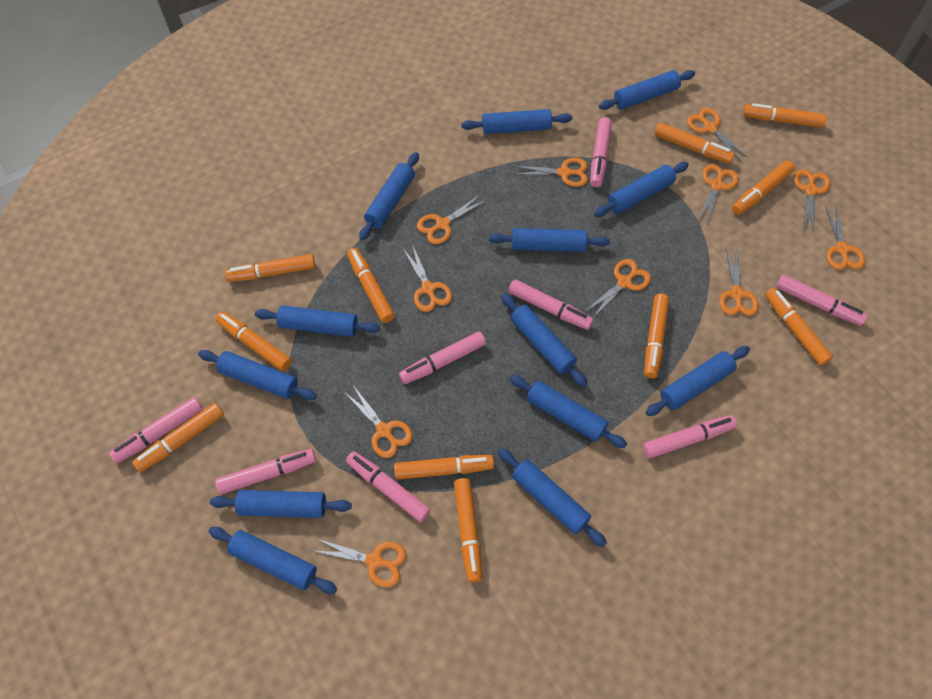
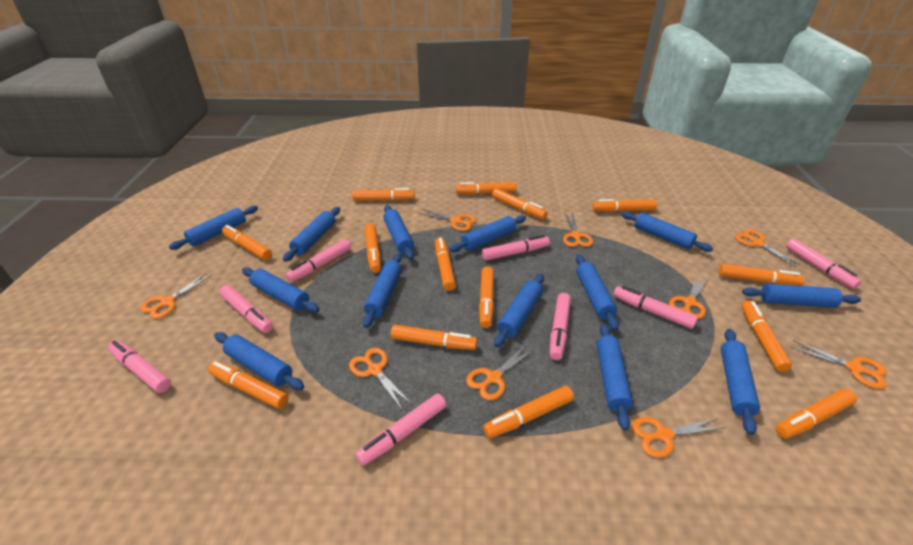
orange marker: [132,403,224,472] [215,312,292,371] [225,254,315,282] [347,248,395,323] [394,455,494,480] [454,478,482,582] [644,294,669,378] [655,122,735,164] [732,160,795,215] [743,103,827,128] [765,288,833,366] = 11 -> [208,361,288,409] [222,225,272,260] [352,188,414,201] [364,223,381,273] [391,325,477,350] [435,237,456,291] [456,182,516,194] [479,267,494,328] [483,386,574,438] [492,189,548,219] [592,199,657,212] [719,264,804,286] [741,301,792,372] [776,389,857,438] = 14
orange scissors: [314,538,406,587] [344,385,413,458] [404,244,452,312] [417,194,487,244] [513,158,588,187] [584,259,651,318] [687,108,748,161] [698,164,739,224] [719,248,759,316] [794,169,830,233] [825,205,865,270] = 11 -> [140,273,212,319] [349,347,411,409] [419,209,476,231] [466,344,535,400] [563,212,593,247] [632,417,726,458] [669,274,708,319] [735,229,801,267] [791,340,886,389] = 9

